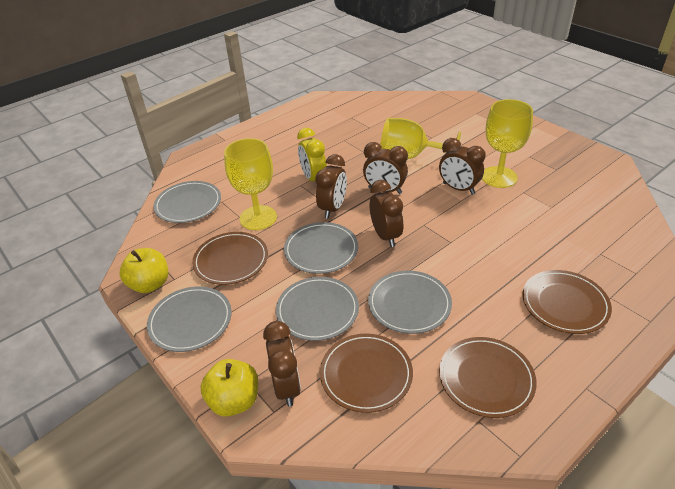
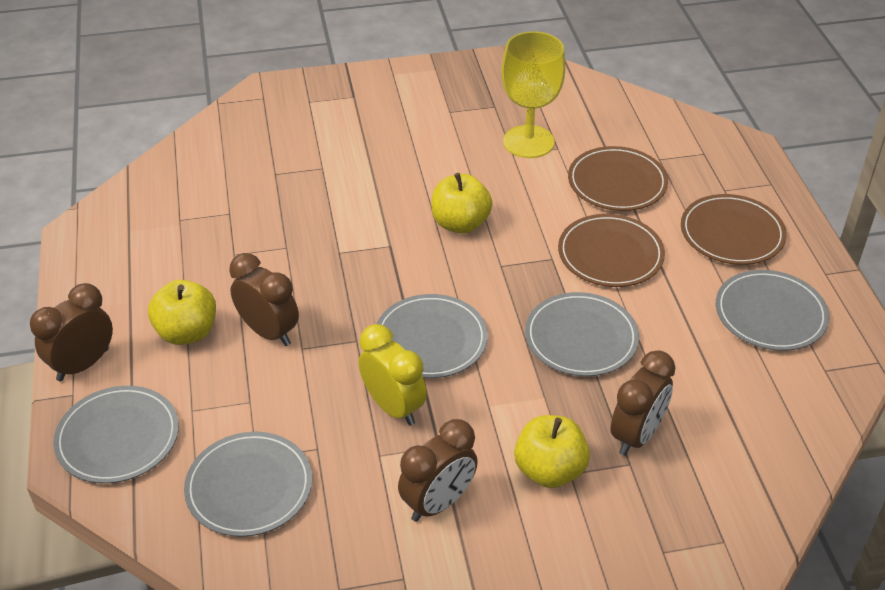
brown clock: [263,321,301,407] [315,154,347,219] [363,142,408,194] [370,180,404,247] [439,138,485,195] = 5 -> [30,283,113,381] [229,253,299,346] [398,419,478,522] [610,350,676,456] = 4
brown plate: [192,232,268,285] [320,333,413,413] [439,337,537,418] [522,270,612,334] = 4 -> [558,214,665,287] [568,146,668,211] [681,194,787,265] = 3
yellow apple: [119,248,168,293] [200,359,258,417] = 2 -> [148,280,216,345] [431,173,492,234] [514,415,590,488] = 3
yellow goblet: [224,138,277,230] [380,118,461,159] [482,99,533,188] = 3 -> [501,31,566,158] = 1

